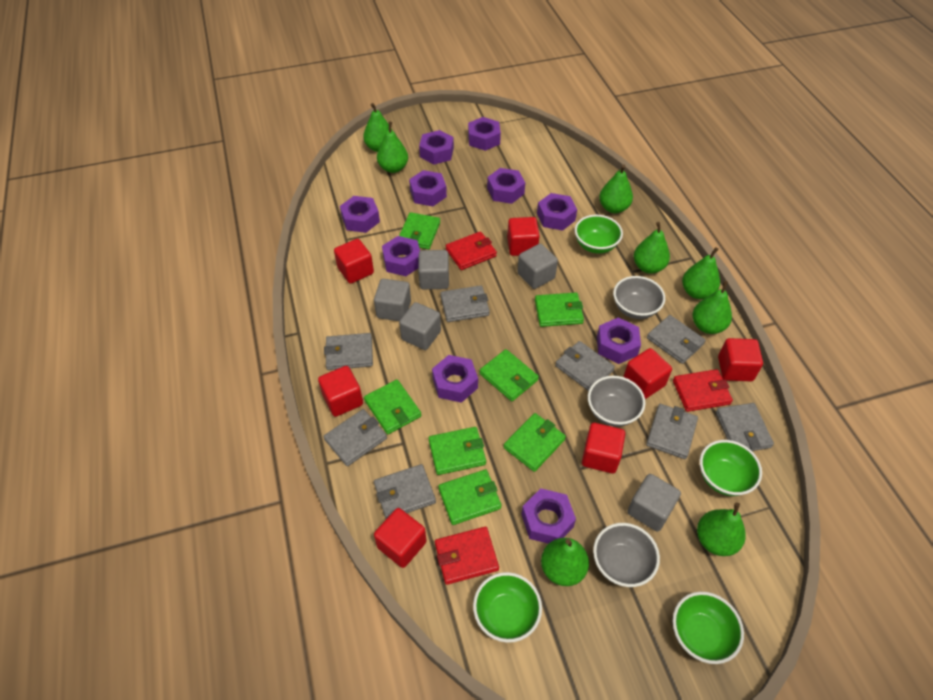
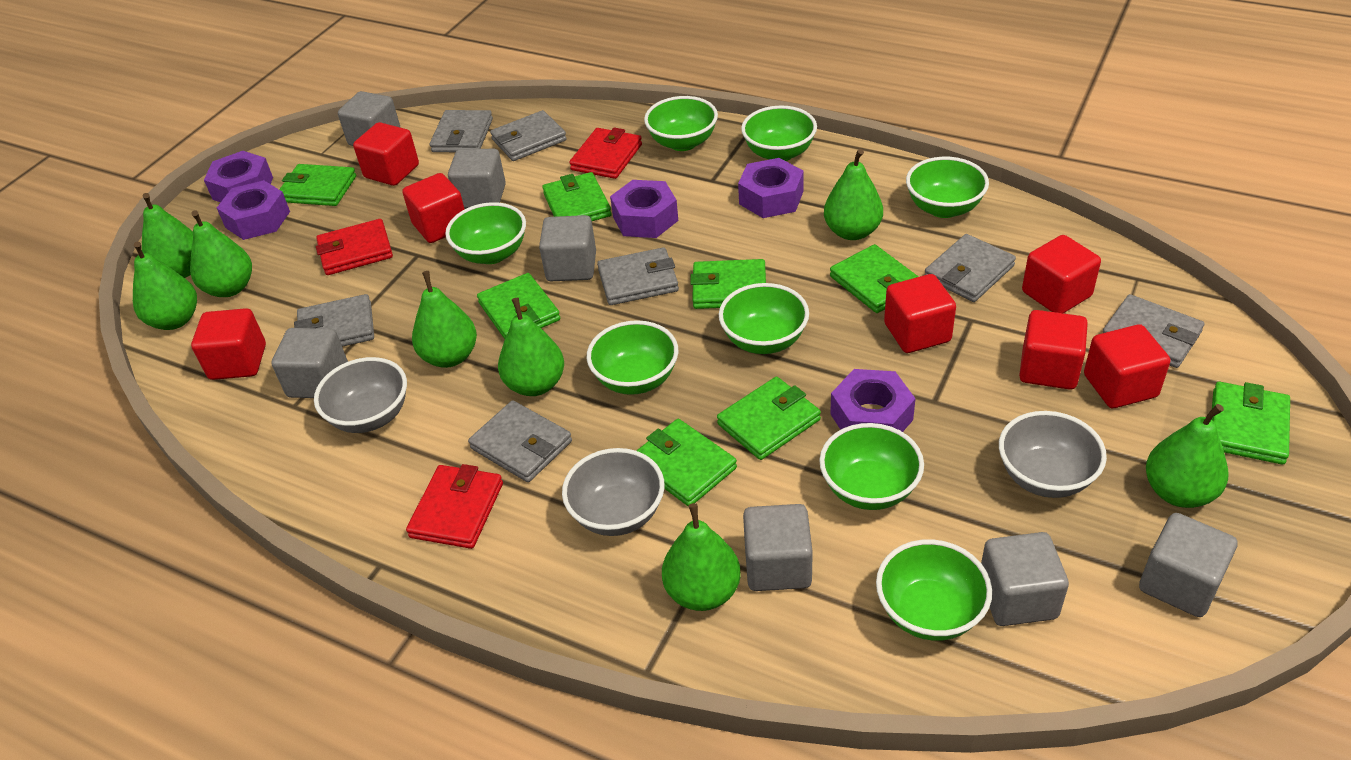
green bowl: [473,572,542,643] [575,215,623,254] [673,592,744,664] [700,440,762,496] = 4 -> [445,202,526,264] [587,320,678,395] [644,96,718,151] [719,283,809,354] [741,106,817,161] [819,423,924,510] [876,539,992,641] [906,157,989,218] = 8
green wallet: [364,380,421,434] [399,212,440,249] [429,427,486,475] [438,469,502,525] [480,349,539,401] [504,413,566,472] [535,293,584,327] = 7 -> [279,164,356,206] [477,273,560,339] [542,172,612,221] [636,419,737,507] [690,259,766,309] [717,377,821,460] [830,244,919,313] [1211,382,1290,465] = 8
grey cube: [374,279,411,321] [399,302,441,350] [418,250,449,289] [517,244,558,289] [627,474,681,532] = 5 -> [271,328,348,398] [338,91,401,146] [448,149,506,209] [539,215,596,281] [743,504,813,591] [981,532,1069,626] [1139,513,1238,617] = 7
grey wallet: [324,333,373,370] [324,409,387,466] [374,464,436,519] [440,285,490,322] [555,341,615,391] [646,404,698,459] [647,315,706,364] [716,403,774,451] = 8 -> [294,294,374,347] [430,110,493,152] [468,400,572,482] [490,110,567,161] [597,247,679,305] [925,234,1016,302] [1103,294,1204,368] = 7
purple nut: [340,196,380,233] [382,236,420,276] [409,170,447,206] [419,130,454,165] [432,355,478,403] [468,117,501,151] [487,168,525,204] [521,488,576,544] [537,193,577,231] [597,317,641,364] = 10 -> [204,151,273,202] [217,180,290,240] [610,180,678,238] [738,158,804,218] [830,369,916,432] = 5

